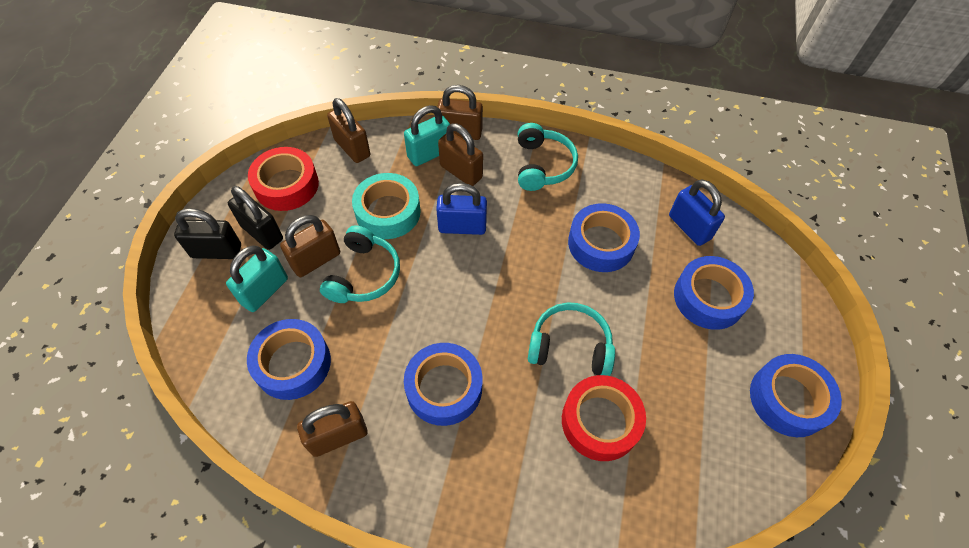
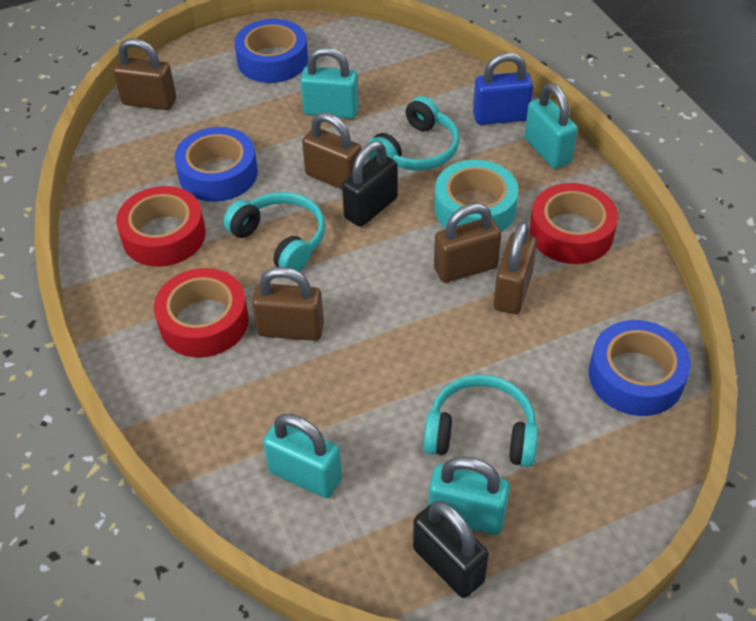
blue padlock: [436,183,487,235] [669,180,725,246] = 2 -> [473,52,533,125] = 1
blue tape: [247,319,331,400] [404,343,483,426] [568,203,640,272] [674,256,754,330] [750,354,842,437] = 5 -> [175,127,258,202] [234,19,308,83] [589,320,691,416] = 3
red tape: [248,147,319,211] [562,375,646,461] = 2 -> [116,186,206,267] [154,268,249,357] [530,183,618,264] = 3
turquoise padlock: [226,245,288,312] [404,105,450,166] = 2 -> [263,414,342,498] [300,47,359,119] [428,456,510,535] [525,83,578,169] = 4

